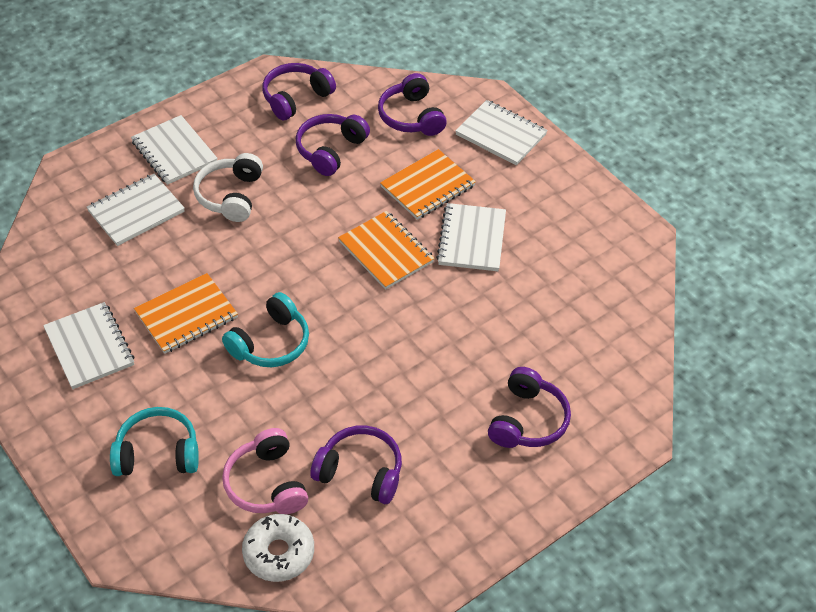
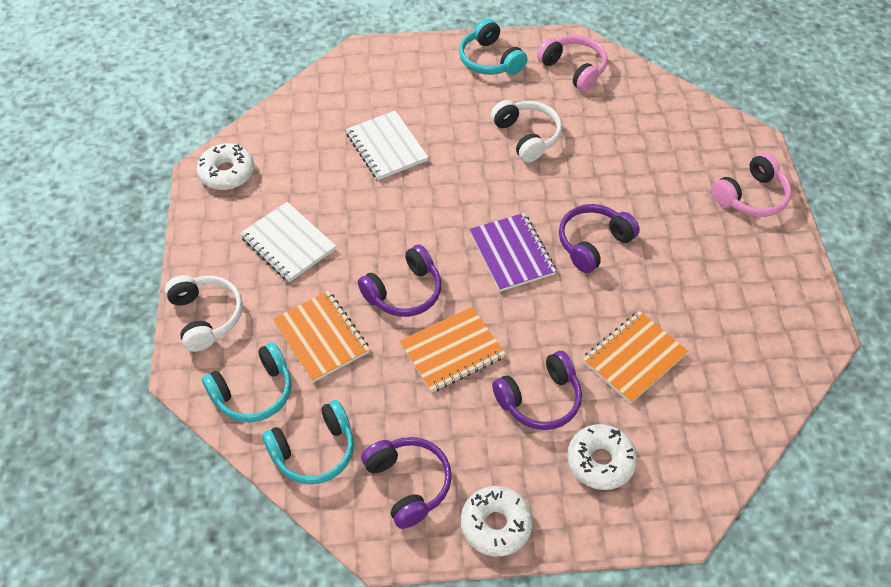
pink headphones: [222,428,308,514] = 1 -> [537,35,607,92] [711,153,791,217] = 2
purple headphones: [262,63,336,121] [296,114,370,176] [310,425,402,504] [378,73,447,136] [488,367,571,448] = 5 -> [358,244,441,317] [361,437,452,529] [492,351,582,430] [559,204,640,273] = 4
purple notebook: none = 0 -> [470,213,556,292] = 1
turquoise headphones: [110,407,199,476] [222,292,309,367] = 2 -> [202,342,291,422] [262,400,354,485] [459,19,527,75] = 3
white donut: [242,514,314,582] = 1 -> [197,143,254,190] [461,486,533,557] [567,424,637,490] = 3
white headphones: [193,153,263,222] = 1 -> [165,275,243,352] [491,100,562,163] = 2
white notebook: [43,302,134,389] [87,174,185,246] [131,115,218,185] [436,203,506,271] [455,100,548,165] = 5 -> [240,202,336,282] [346,111,428,180] = 2

